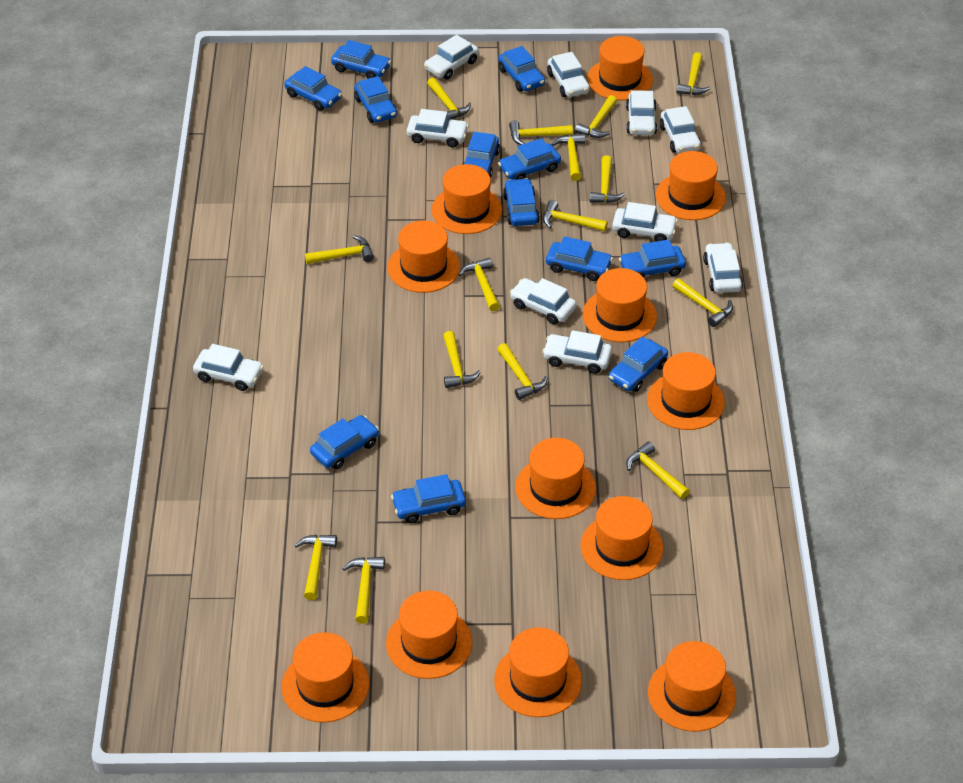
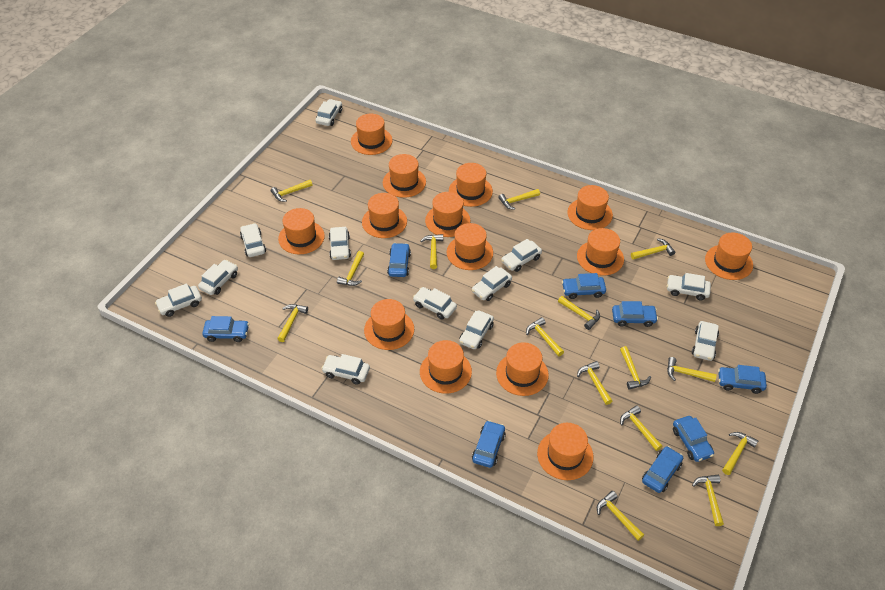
blue car: [284,66,342,111] [310,415,379,470] [331,40,391,79] [354,76,397,123] [391,474,466,523] [463,132,500,178] [498,46,545,92] [498,138,561,180] [503,178,540,226] [546,236,613,281] [609,337,668,392] [619,240,686,278] = 12 -> [202,316,249,342] [387,243,411,277] [472,420,506,468] [562,273,606,299] [612,301,658,327] [642,446,683,493] [673,416,714,462] [718,365,767,394] = 8
orange hat: [281,632,369,723] [386,591,472,679] [388,221,460,293] [431,164,502,234] [494,627,582,717] [515,438,596,519] [580,496,663,580] [583,268,657,342] [587,36,653,100] [647,352,725,430] [648,641,736,732] [656,151,726,220] = 12 -> [278,208,325,254] [351,114,392,155] [362,193,407,238] [364,299,414,350] [383,154,426,198] [420,340,472,393] [425,192,470,237] [447,223,493,270] [449,163,493,207] [496,342,549,396] [537,423,593,480] [567,185,613,230] [577,228,624,276] [705,232,753,280] = 14
white car: [193,344,264,391] [407,109,469,147] [424,35,479,80] [510,278,577,324] [542,330,612,374] [547,52,590,97] [612,202,678,241] [626,90,657,135] [659,106,701,153] [703,243,743,293] = 10 -> [155,283,202,317] [198,260,238,295] [240,223,266,257] [315,99,342,126] [321,354,370,385] [329,227,351,260] [413,287,457,320] [459,311,494,349] [472,266,512,301] [501,239,542,272] [667,273,711,301] [692,321,719,361] = 12

